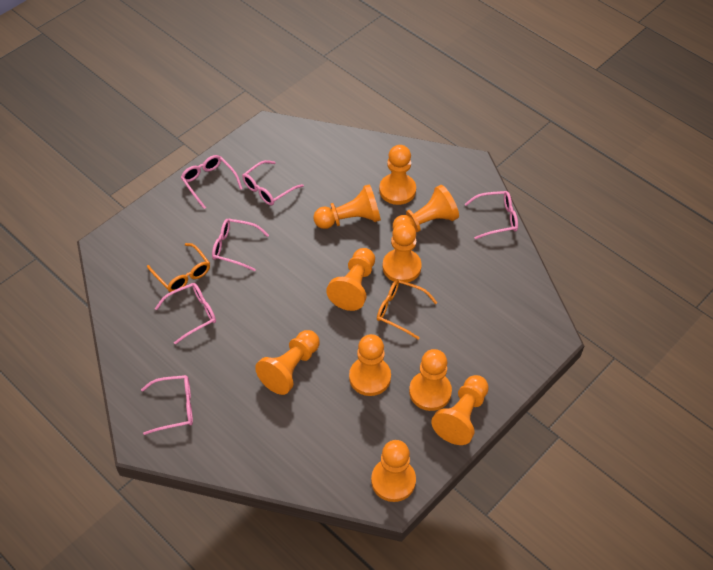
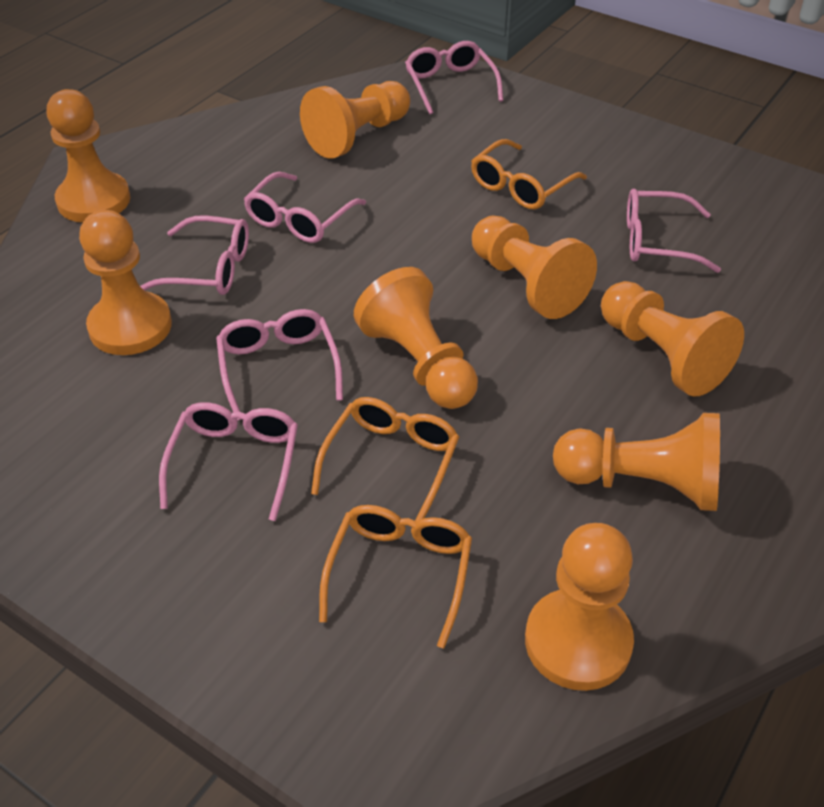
orange glasses: [147,243,210,292] [377,280,437,340] = 2 -> [311,397,459,522] [319,505,472,648] [471,139,587,209] = 3
orange pawn: [255,330,320,395] [313,184,381,229] [326,248,375,311] [349,334,391,396] [371,440,416,502] [379,145,416,205] [383,222,422,282] [393,185,459,232] [409,349,452,411] [431,375,489,445] = 10 -> [47,89,131,223] [79,210,172,355] [300,81,410,159] [354,267,478,409] [472,216,597,319] [525,523,634,691] [553,413,720,511] [601,281,744,397] = 8

